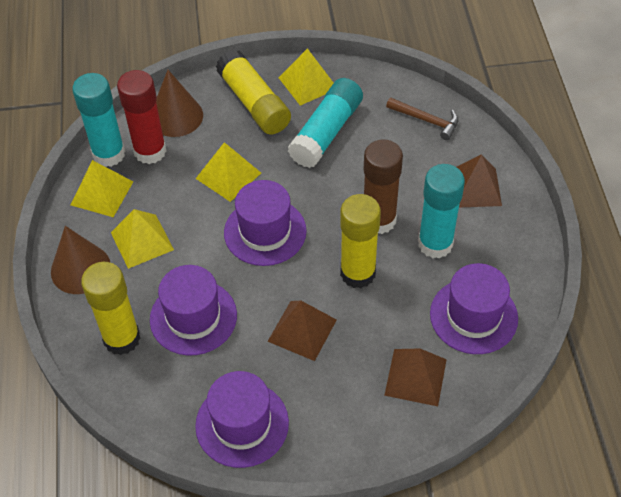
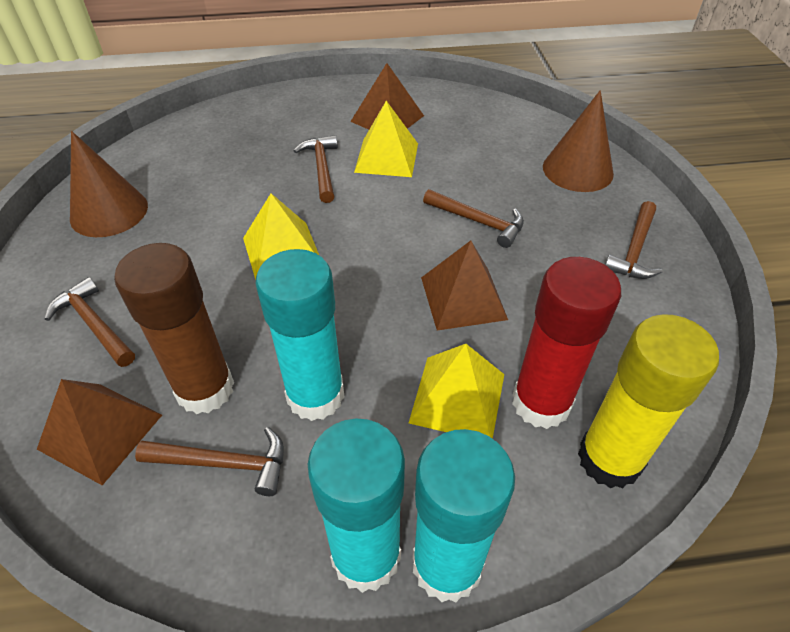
brown hammer: [386,98,458,140] = 1 -> [45,277,135,367] [135,427,284,496] [294,135,338,203] [423,189,524,248] [605,201,663,279] = 5
purple hat: [150,265,237,356] [195,371,289,468] [224,180,307,266] [430,263,518,354] = 4 -> none = 0
yellow glue stick: [81,262,140,355] [216,50,291,134] [340,194,381,288] = 3 -> [578,314,719,488] = 1
yellow pyramid: [71,160,134,217] [111,209,174,269] [196,142,261,202] [279,48,333,106] = 4 -> [243,193,319,280] [354,101,418,177] [409,344,504,439] = 3

